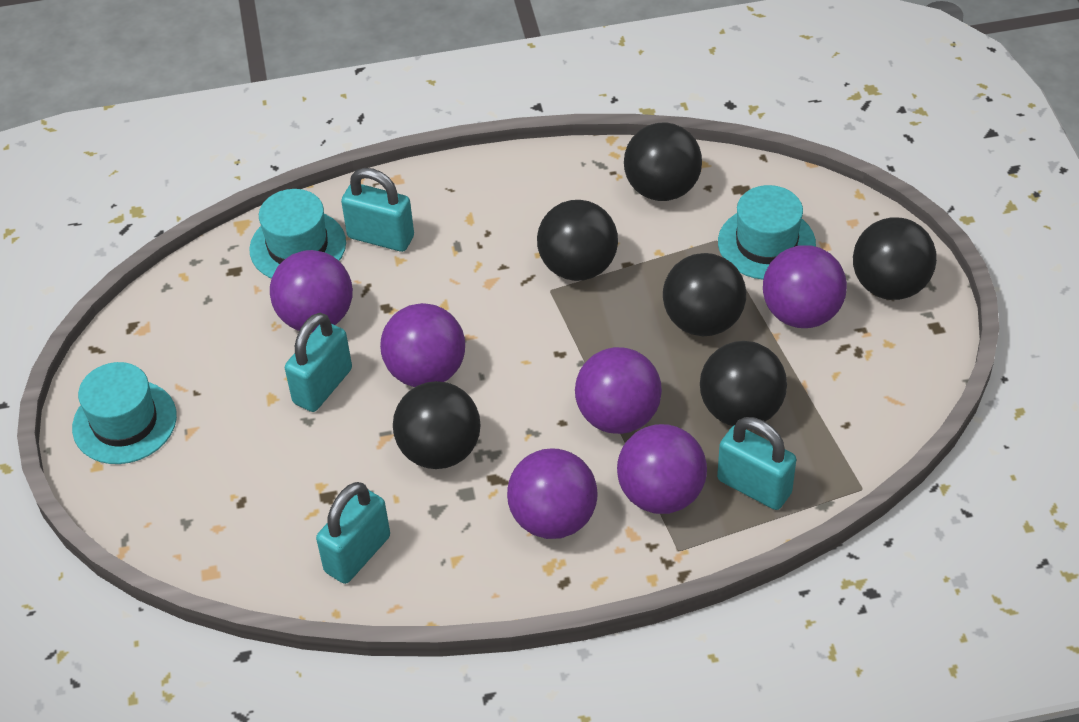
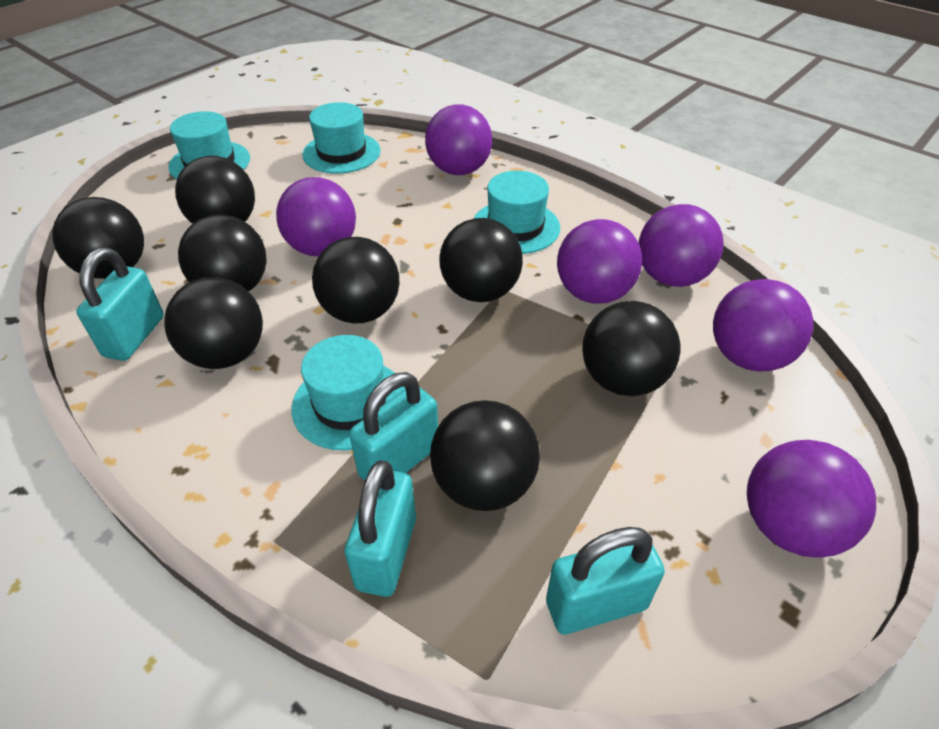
black ball: [393,381,481,469] [537,200,618,281] [624,122,702,201] [663,253,746,336] [700,341,787,426] [853,217,937,300] = 6 -> [52,197,144,279] [164,277,263,369] [175,156,255,224] [178,214,267,292] [312,237,400,324] [430,400,540,511] [439,218,523,302] [582,301,680,396] = 8
turquoise hat: [72,362,177,464] [249,189,346,279] [718,185,816,280] = 3 -> [168,111,250,179] [292,335,405,451] [302,102,381,174] [473,171,560,254] = 4

